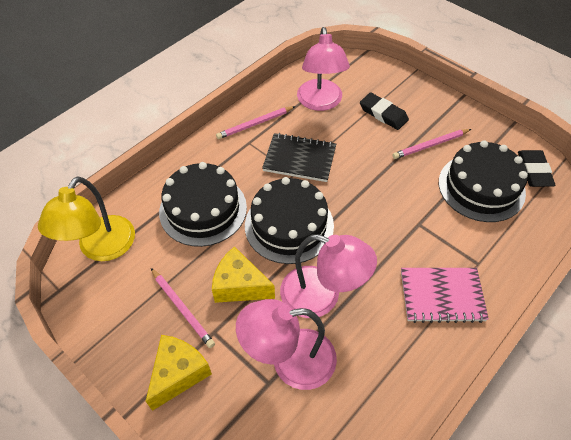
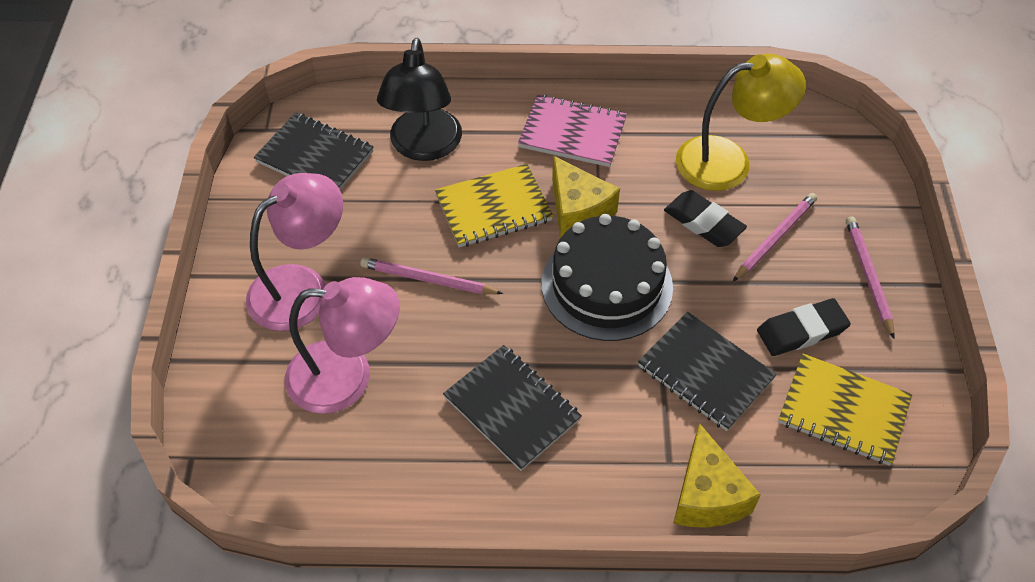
black cake: [159,162,247,247] [245,177,334,264] [439,140,528,222] = 3 -> [542,214,673,341] = 1
black lamp: none = 0 -> [377,38,462,161] = 1
black notebook: [262,133,336,182] = 1 -> [254,112,374,190] [443,345,582,471] [638,312,777,431] = 3
pink lamp: [236,299,337,390] [280,234,377,318] [297,27,350,111] = 3 -> [246,173,343,331] [285,277,400,414] = 2
yellow notebook: none = 0 -> [435,164,553,247] [778,353,912,466] = 2

